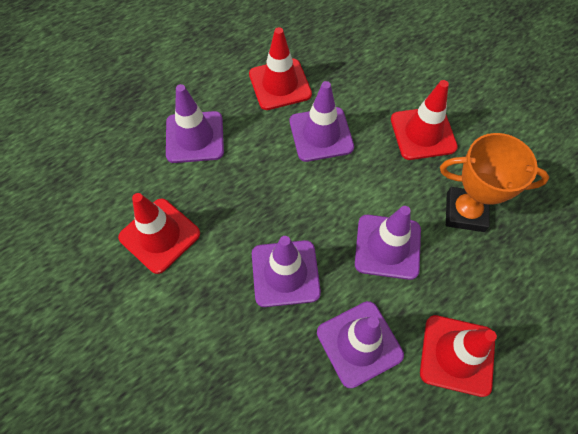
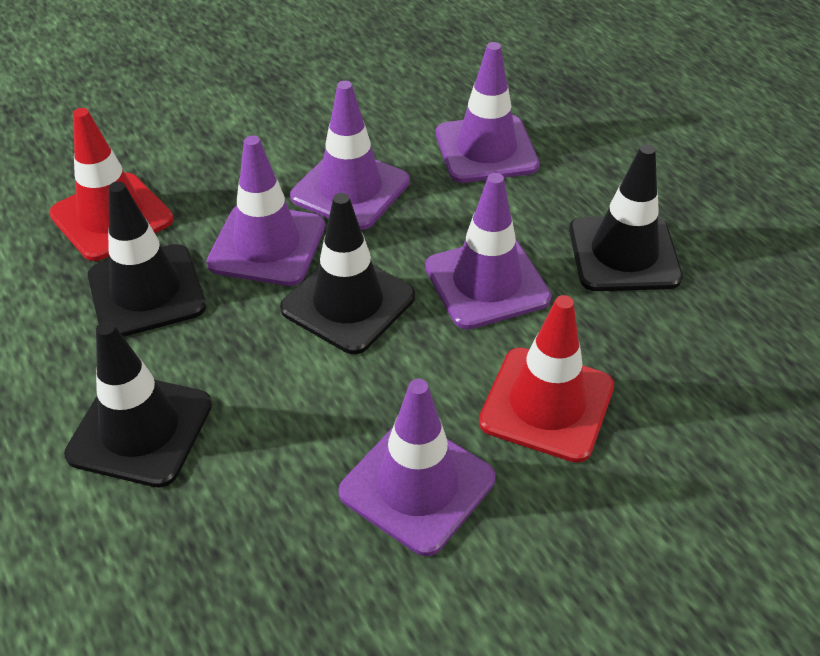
black traffic cone: none = 0 -> [64,321,212,488] [88,181,206,337] [280,193,415,354] [569,144,683,291] = 4
orange trophy: [440,133,549,232] = 1 -> none = 0
red traffic cone: [118,193,200,274] [249,27,312,110] [391,80,458,160] [420,315,497,397] = 4 -> [49,108,173,261] [479,295,614,463] = 2

